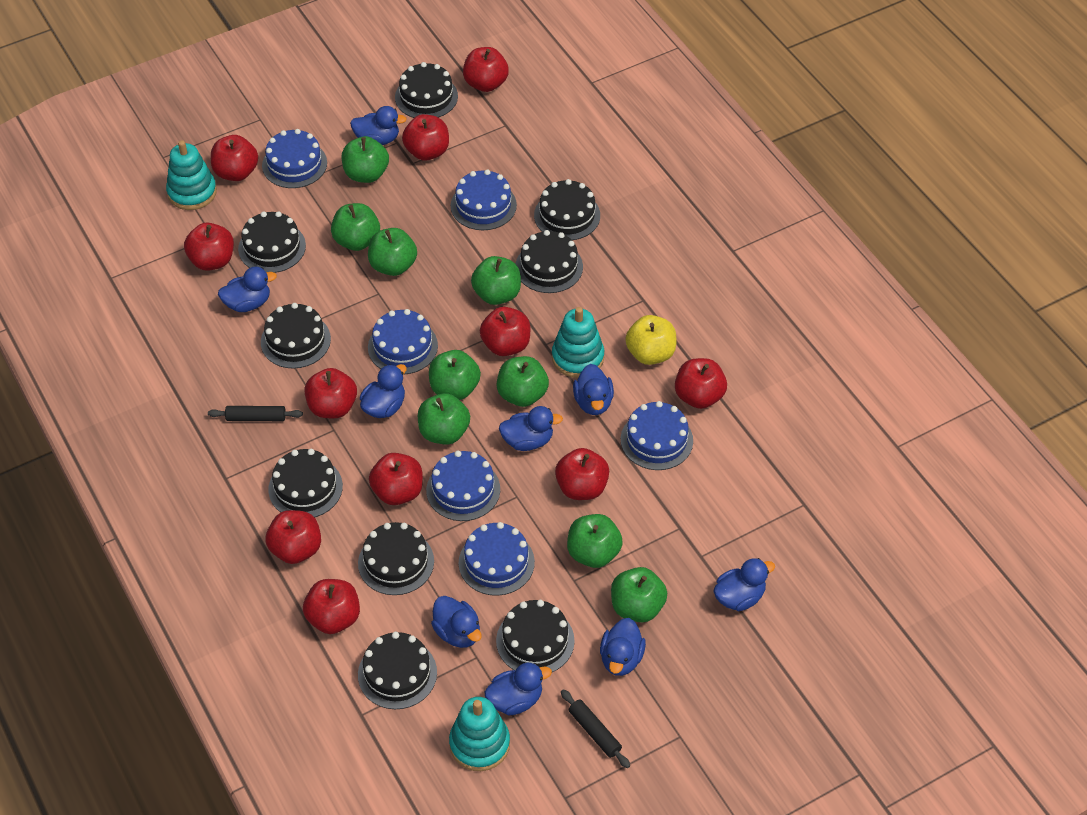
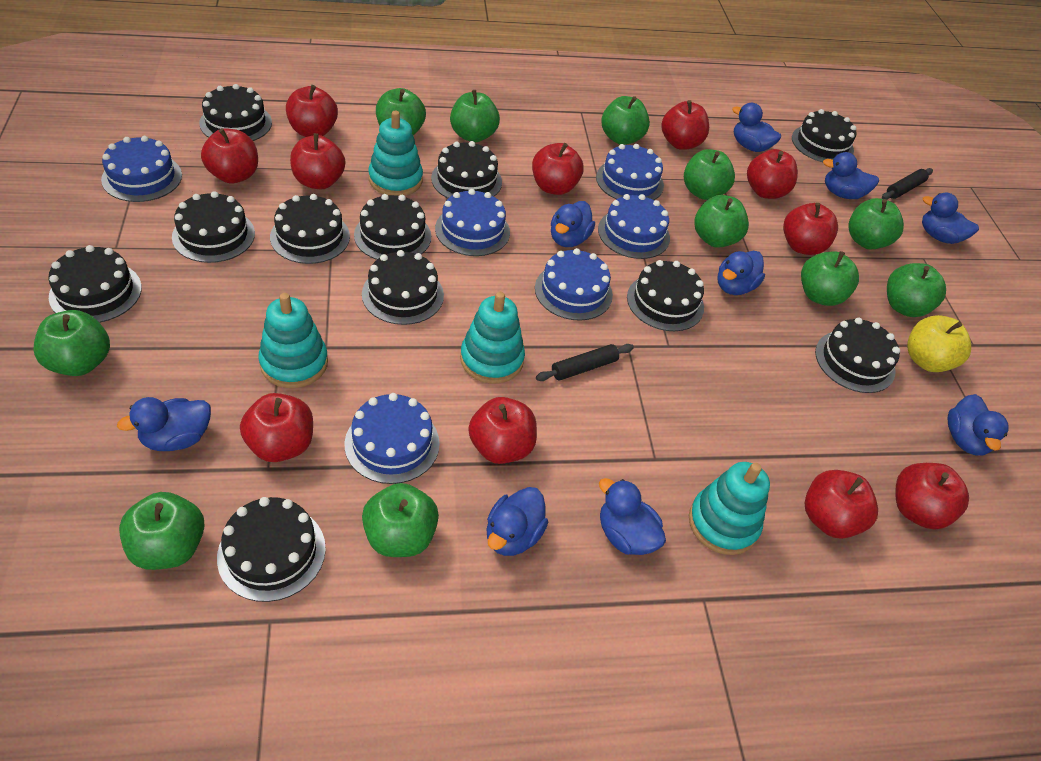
black cake: [238,211,306,273] [261,303,331,369] [268,449,343,518] [358,522,434,595] [358,632,437,709] [395,62,458,118] [496,600,575,672] [516,230,583,293] [534,179,600,240] = 9 -> [48,245,142,323] [172,191,255,263] [199,84,272,141] [217,497,326,602] [270,194,350,264] [354,194,431,260] [362,250,444,325] [431,141,502,198] [627,260,704,331] [792,109,857,162] [815,318,900,393] = 11
green apple: [331,203,380,251] [342,136,389,183] [368,228,417,276] [418,393,470,445] [429,350,481,400] [471,256,521,305] [497,356,549,407] [567,514,623,568] [611,567,667,622] = 9 -> [33,310,110,376] [119,492,205,570] [362,483,439,557] [376,88,426,135] [450,90,500,142] [601,96,650,145] [684,149,735,200] [694,195,749,248] [801,251,859,306] [848,198,904,249] [887,263,946,317] = 11
turquoise stacking toy: [166,140,217,210] [449,697,510,771] [552,307,604,378] = 3 -> [258,293,328,388] [368,111,423,196] [460,292,525,384] [689,462,770,555] = 4

